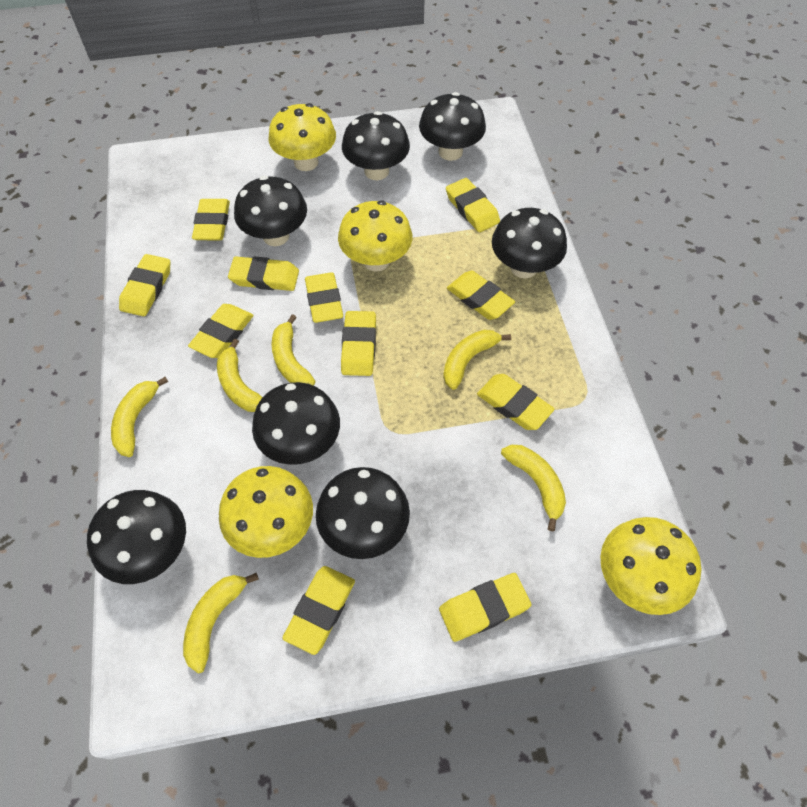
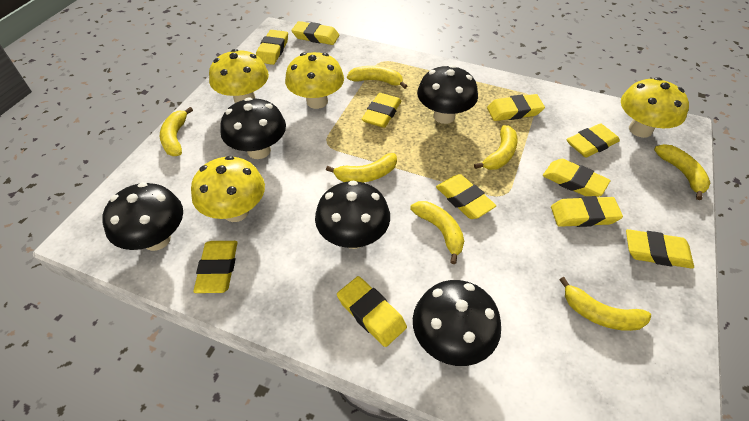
black mushroom: [87,490,186,584] [234,176,307,246] [252,382,340,465] [316,467,410,559] [342,111,410,180] [419,92,486,161] [492,208,567,278] = 7 -> [102,182,183,251] [220,97,286,159] [315,180,390,249] [413,280,501,366] [417,65,478,124] = 5
yellow banana: [111,377,168,457] [183,573,259,674] [217,339,263,412] [271,314,315,386] [443,330,511,390] [501,445,566,532] = 6 -> [160,107,193,156] [326,153,397,182] [347,66,407,89] [410,201,464,264] [474,125,518,170] [559,277,651,331] [654,144,710,200] = 7

